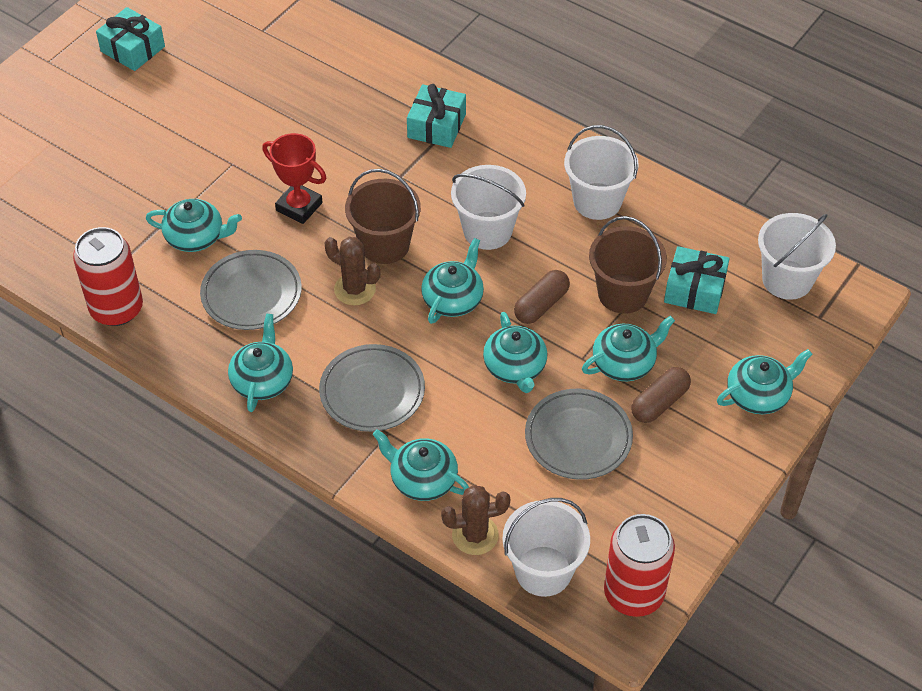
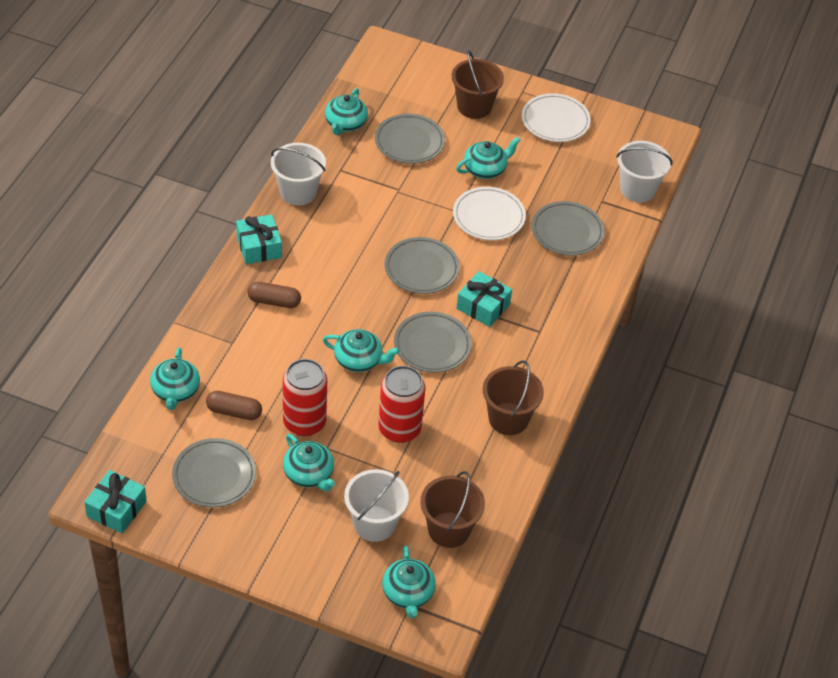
brown bucket: [345,169,421,264] [589,216,667,314] = 2 -> [421,471,485,548] [452,51,504,119] [483,360,544,435] = 3
brown cactus: [324,237,380,306] [441,485,510,555] = 2 -> none = 0
grey plate: [200,250,302,330] [319,344,425,432] [525,389,633,480] = 3 -> [172,438,256,508] [375,114,445,164] [385,237,460,294] [394,312,472,373] [531,201,604,256] = 5
red trophy: [262,133,326,224] = 1 -> none = 0
turquoise teapot: [146,199,242,252] [228,314,293,412] [372,429,469,501] [421,238,484,324] [483,312,547,393] [582,316,675,381] [717,349,813,414] = 7 -> [150,347,200,410] [283,434,335,491] [323,329,400,372] [325,88,368,135] [382,545,436,618] [456,137,521,179] = 6
white bucket: [451,165,526,250] [502,498,590,597] [564,125,639,220] [758,213,836,300] = 4 -> [271,143,326,206] [344,469,409,542] [616,141,672,203] = 3
white plate: none = 0 -> [453,187,526,240] [522,93,591,142] = 2

